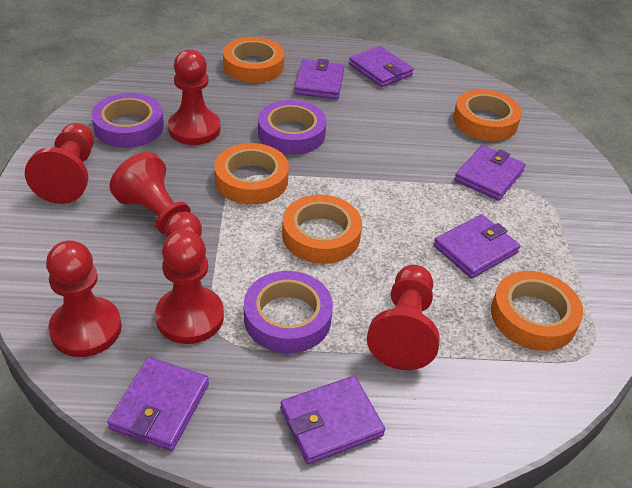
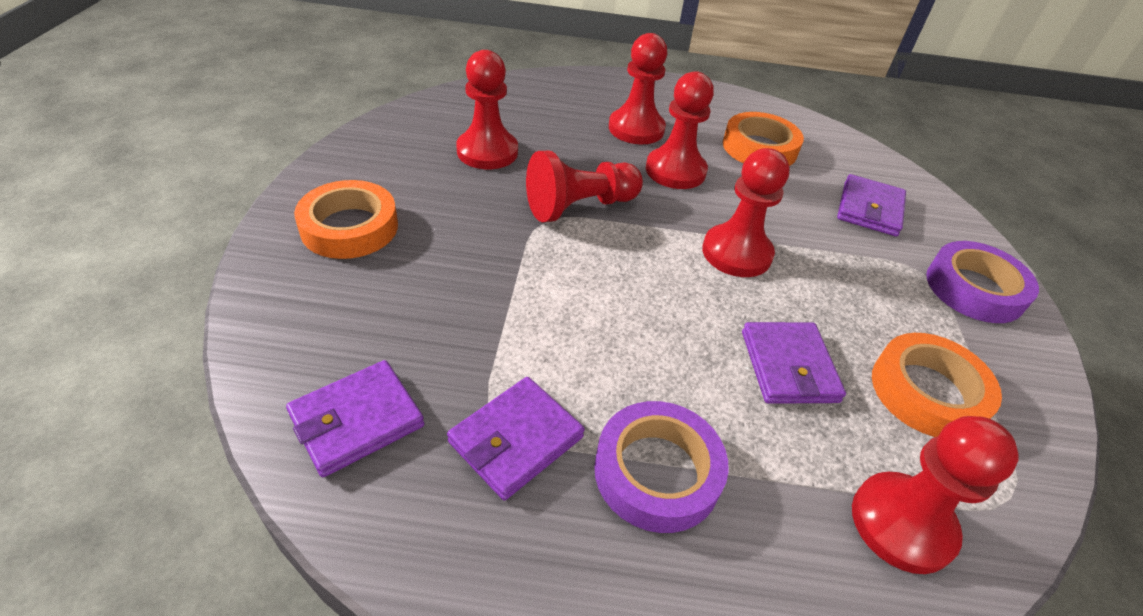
orange tape: [214,143,289,204] [223,37,284,83] [282,195,362,264] [453,89,522,141] [491,271,583,351] = 5 -> [294,180,398,259] [723,112,804,166] [872,333,1002,437] = 3
purple tape: [91,93,164,148] [244,271,333,353] [258,100,327,155] = 3 -> [594,401,728,533] [926,241,1039,323] = 2
purple wallet: [107,357,209,451] [280,376,385,464] [294,59,344,99] [349,46,414,87] [433,214,520,279] [454,145,526,201] = 6 -> [286,360,424,477] [447,377,585,500] [742,322,846,404] [837,174,906,236] = 4

